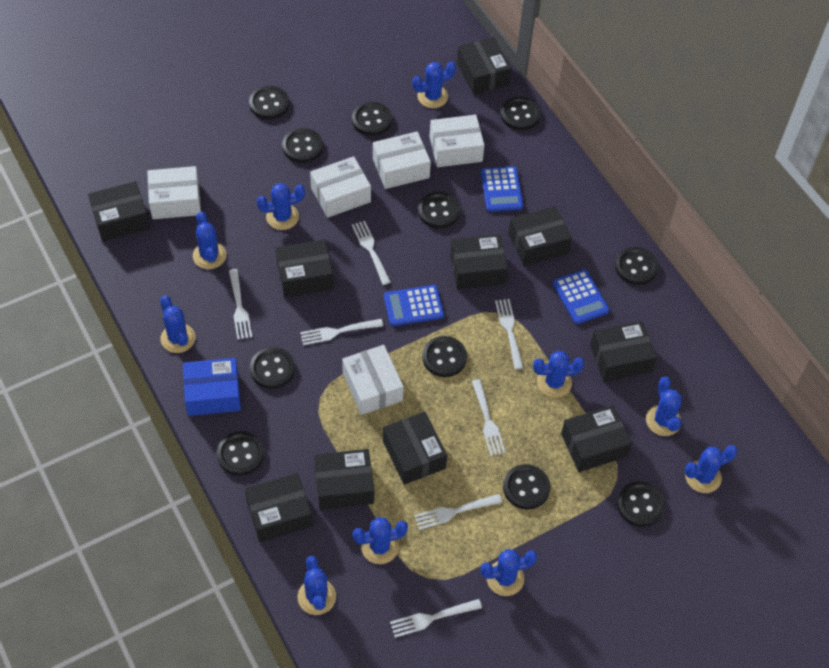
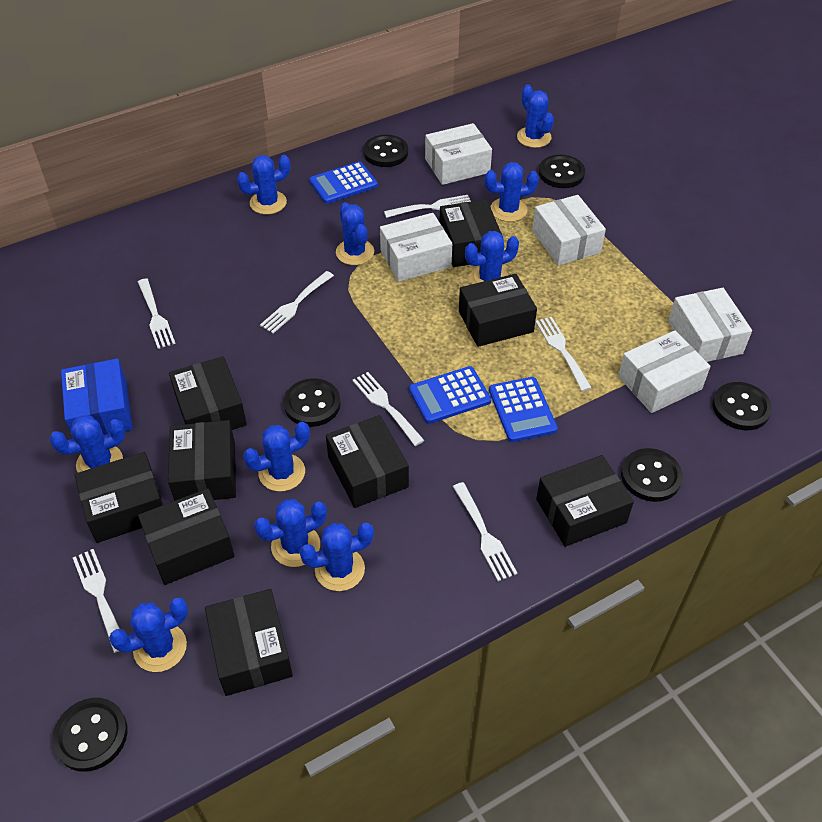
black box: [88,181,150,241] [245,473,313,542] [276,239,334,298] [314,449,374,510] [383,412,447,485] [450,234,508,289] [457,37,511,95] [508,206,572,266] [561,405,632,472] [590,321,657,382] = 10 -> [75,452,163,543] [138,488,235,585] [168,420,236,501] [169,356,247,430] [205,589,293,696] [326,415,409,508] [439,199,502,267] [459,274,537,347] [536,455,634,547] = 9
black button: [217,431,264,476] [249,86,289,119] [250,347,295,389] [282,128,323,163] [352,102,392,136] [418,192,460,229] [422,336,467,377] [501,97,541,131] [503,464,551,510] [615,247,658,285] [617,481,665,527] = 11 -> [52,698,128,772] [284,378,341,427] [363,135,408,167] [539,155,585,188] [621,448,683,502] [712,382,772,430] = 6

